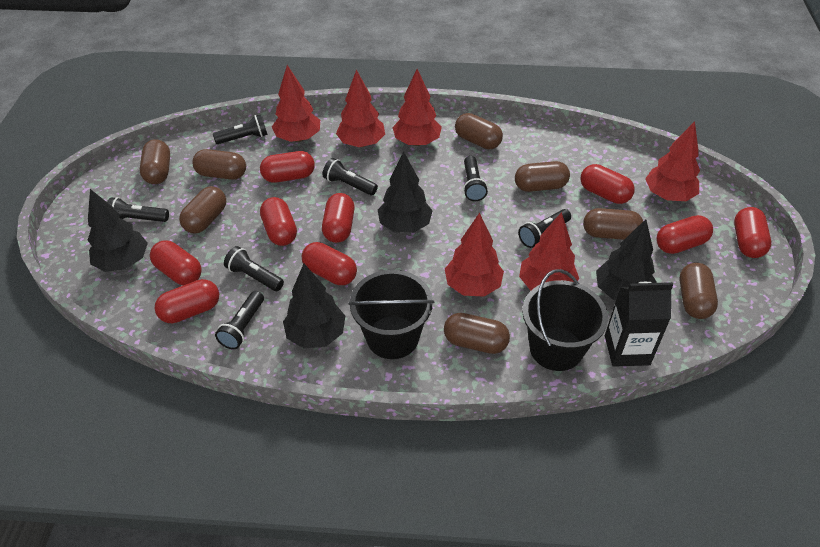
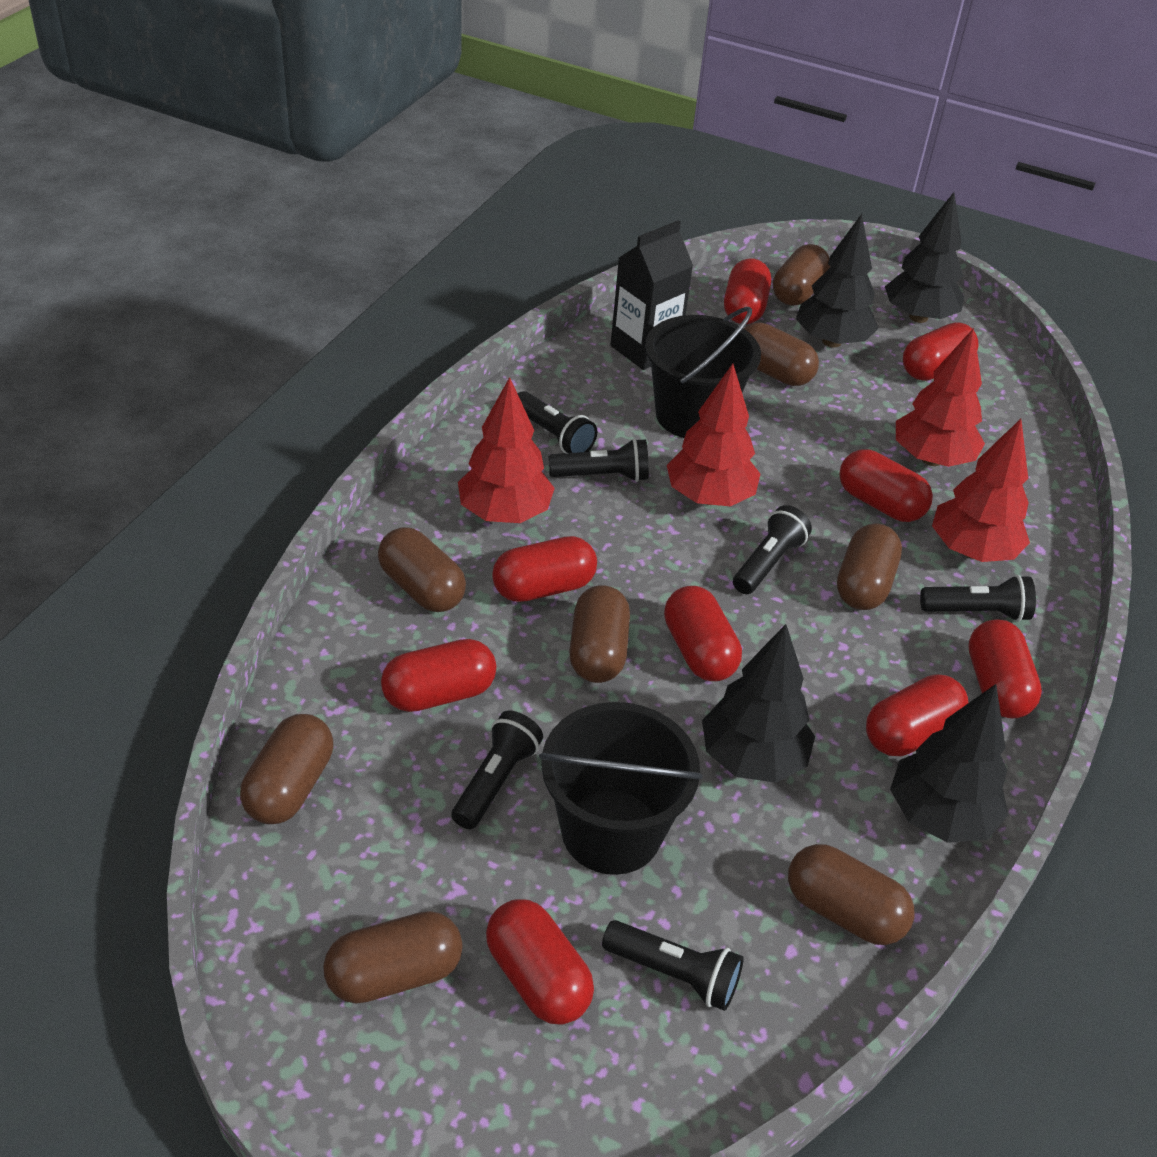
black flashlight: [107,197,169,222] [213,114,268,144] [215,291,264,349] [224,246,284,291] [322,158,378,195] [463,156,488,201] [518,209,571,248] = 7 -> [451,711,543,829] [518,391,597,453] [548,438,649,482] [602,920,744,1011] [733,505,812,594] [920,575,1036,622] = 6
red tree: [272,65,320,142] [336,70,385,147] [392,69,442,146] [445,213,504,297] [519,212,579,291] [645,121,700,201] = 6 -> [458,377,555,523] [667,364,760,506] [896,328,985,467] [932,419,1030,562] = 4

